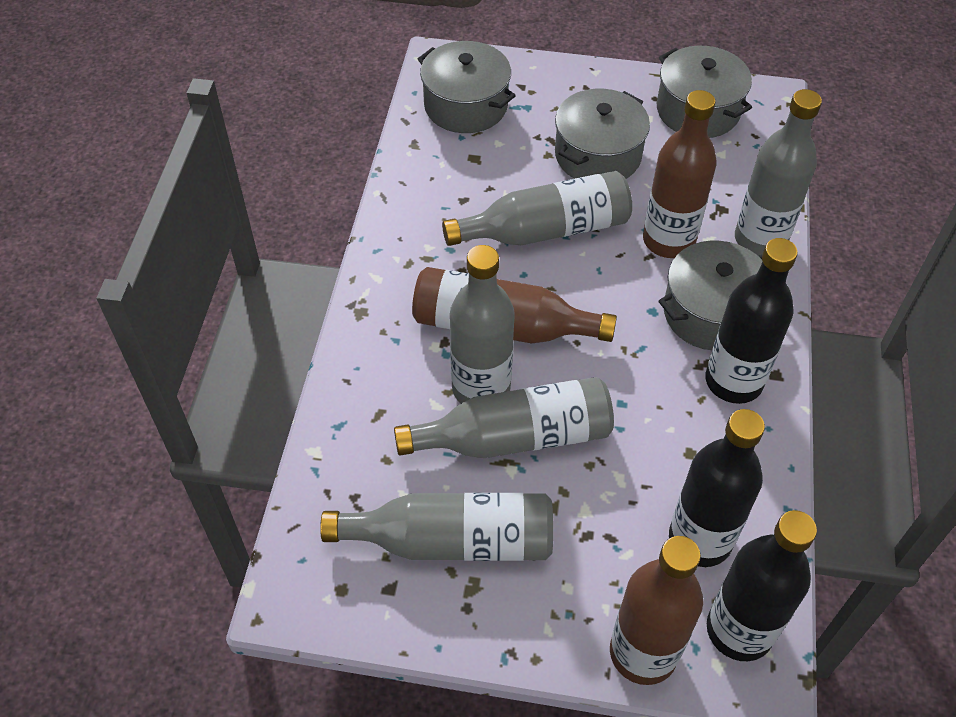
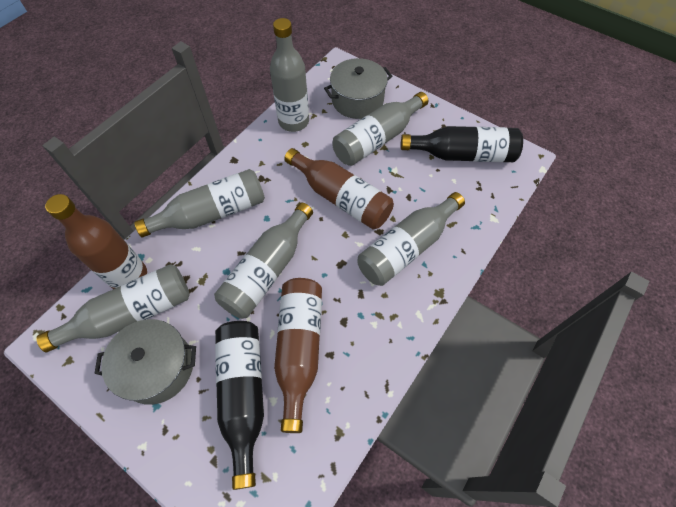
black bottle: [669,409,765,567] [705,238,798,404] [707,510,817,661] = 3 -> [215,321,264,490] [401,126,523,162] = 2
grey bottle: [320,493,553,561] [394,377,614,458] [442,171,632,246] [450,245,515,403] [735,89,822,256] = 5 -> [36,264,190,352] [134,169,265,237] [214,203,313,319] [270,18,309,132] [333,92,428,166] [357,192,465,286] = 6
grey pot: [418,41,516,133] [555,89,650,179] [657,46,752,138] [659,241,762,350] = 4 -> [94,319,196,405] [324,58,393,119] = 2

